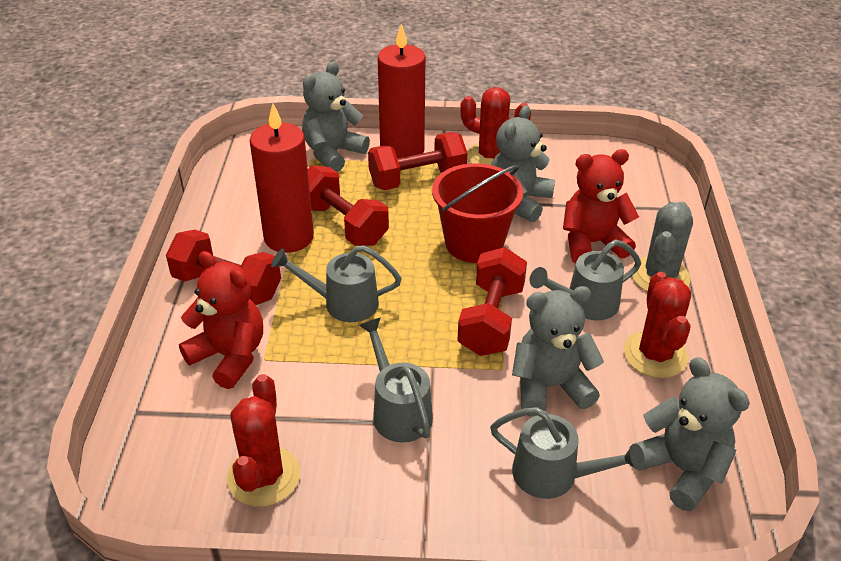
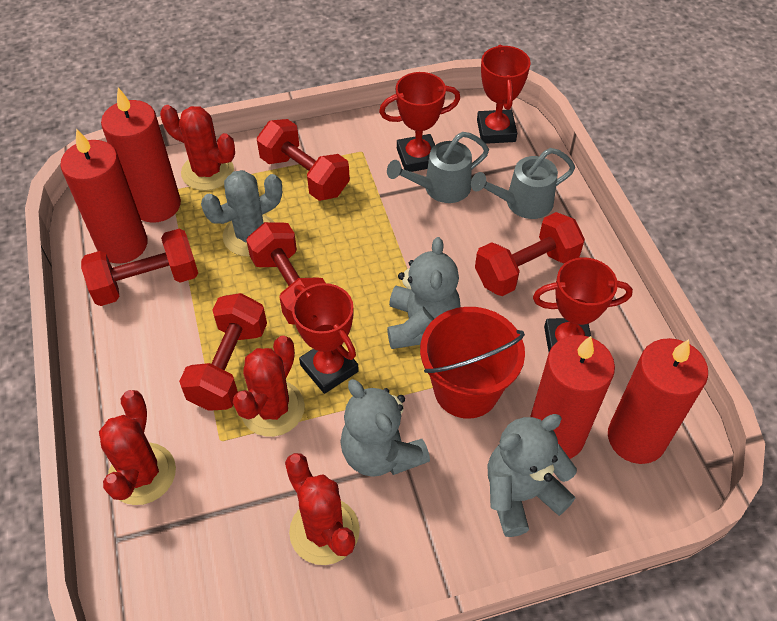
grey teddy bear: [302,61,370,172] [491,105,555,222] [512,286,604,417] [630,357,750,511] = 4 -> [340,379,430,477] [387,237,461,349] [488,414,577,537] = 3
grey watering can: [271,245,402,322] [359,317,433,442] [490,407,645,499] [530,240,641,320] = 4 -> [387,132,489,203] [471,148,575,219] = 2
red cactus: [227,374,300,507] [460,87,531,165] [623,272,691,378] = 3 -> [99,390,176,505] [160,105,235,191] [233,336,305,437] [285,453,360,565] = 4
red candle: [250,104,314,253] [378,24,425,159] = 2 -> [60,129,148,264] [101,88,181,223] [530,335,615,459] [608,338,708,464] = 4
red dumbbell: [166,230,281,305] [308,165,389,246] [368,132,467,190] [457,247,527,356] = 4 -> [81,229,198,306] [179,293,267,411] [246,222,325,325] [257,119,350,201] [475,212,585,296] = 5
red teddy bear: [179,251,263,389] [563,149,639,263] = 2 -> none = 0
red trophy: none = 0 -> [292,283,359,394] [379,72,460,172] [477,45,531,144] [533,257,633,352] = 4

